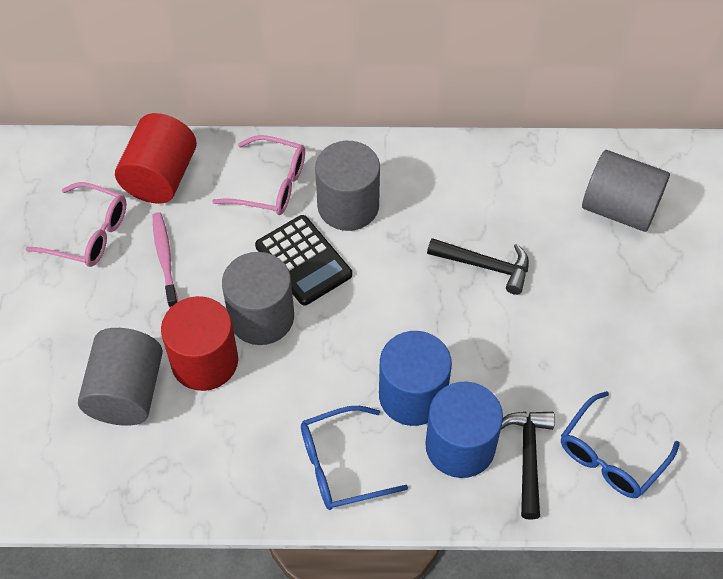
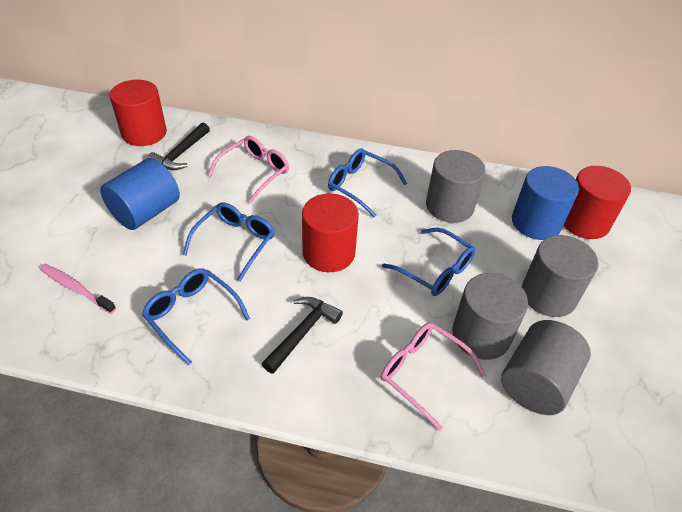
black calculator: [255,215,352,305] = 1 -> none = 0
blue glasses: [301,406,408,510] [561,391,680,498] = 2 -> [142,268,250,366] [183,202,275,281] [328,148,407,217] [382,228,475,296] = 4
red cylinder: [115,113,197,204] [161,296,238,391] = 2 -> [110,80,167,146] [302,193,359,272] [564,166,631,239] = 3

